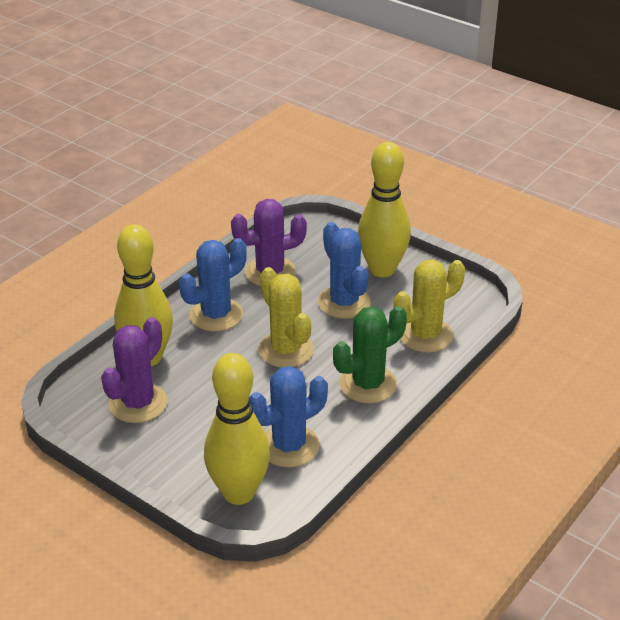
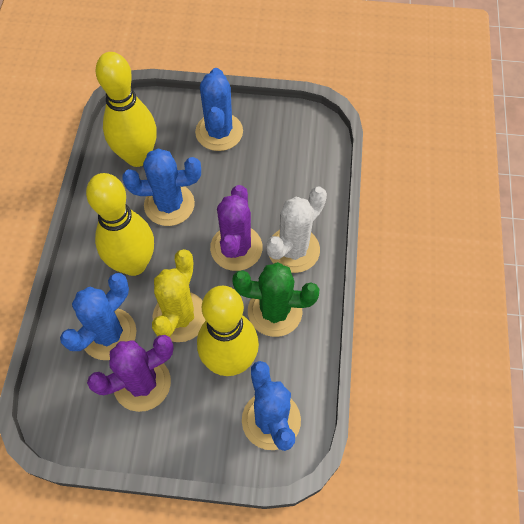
blue cactus: [179,238,247,332] [249,366,328,467] [318,222,371,319] = 3 -> [60,273,136,360] [122,148,201,226] [195,68,243,151] [242,361,301,451] = 4
white cactus: none = 0 -> [266,187,327,273] = 1
yellow cactus: [258,267,314,367] [394,259,465,353] = 2 -> [152,249,206,342] = 1

